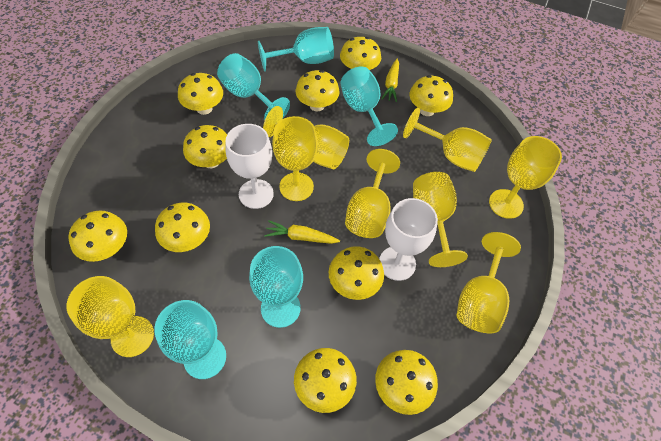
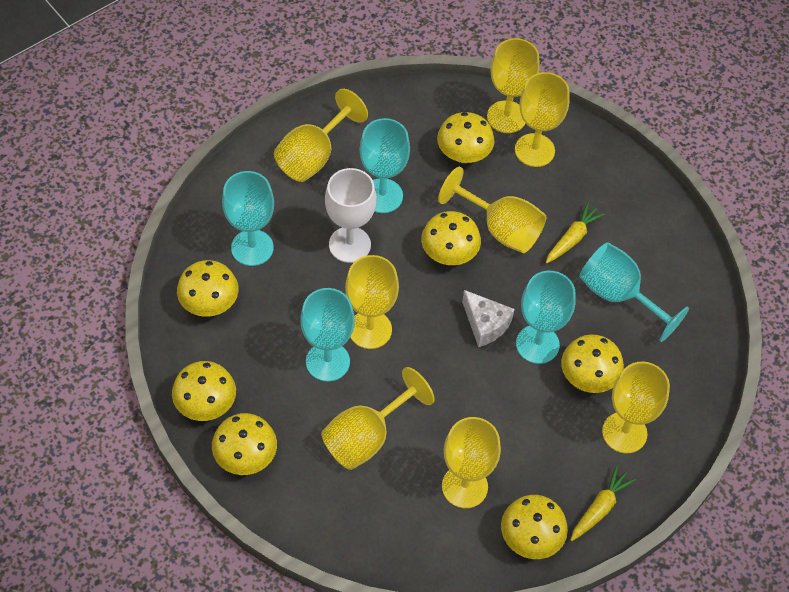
white cheese: none = 0 -> [462,290,514,347] = 1
white goblet: [225,124,274,209] [379,198,438,281] = 2 -> [325,168,376,263] = 1
yellow mushroom: [68,210,127,262] [155,202,210,252] [178,73,223,115] [183,125,227,168] [294,348,357,413] [296,70,340,111] [329,246,384,300] [340,37,381,70] [375,350,438,415] [409,75,453,116] = 10 -> [172,361,236,421] [177,260,239,317] [212,413,277,475] [421,211,481,265] [437,112,494,163] [501,495,568,559] [561,335,624,393] = 7

